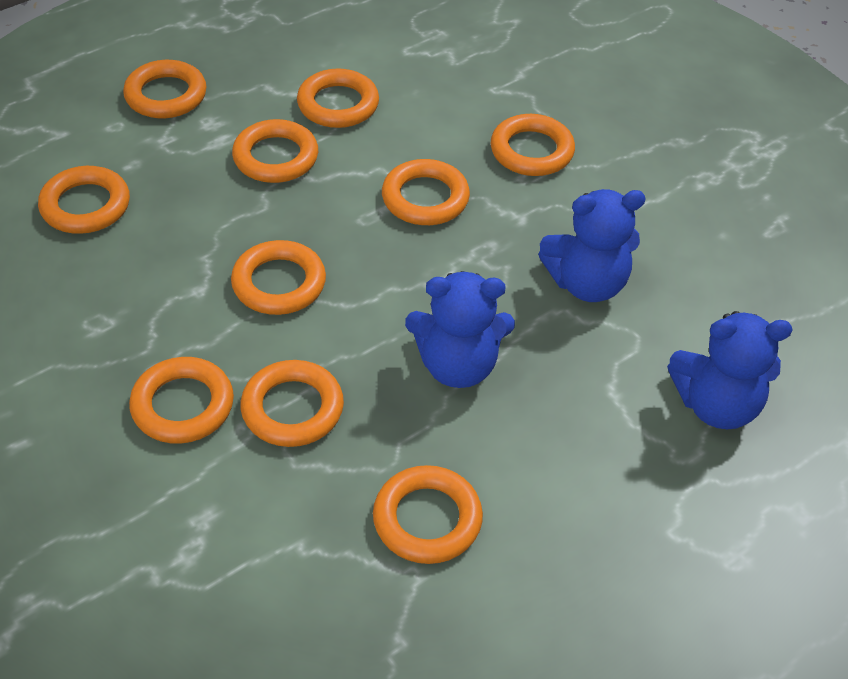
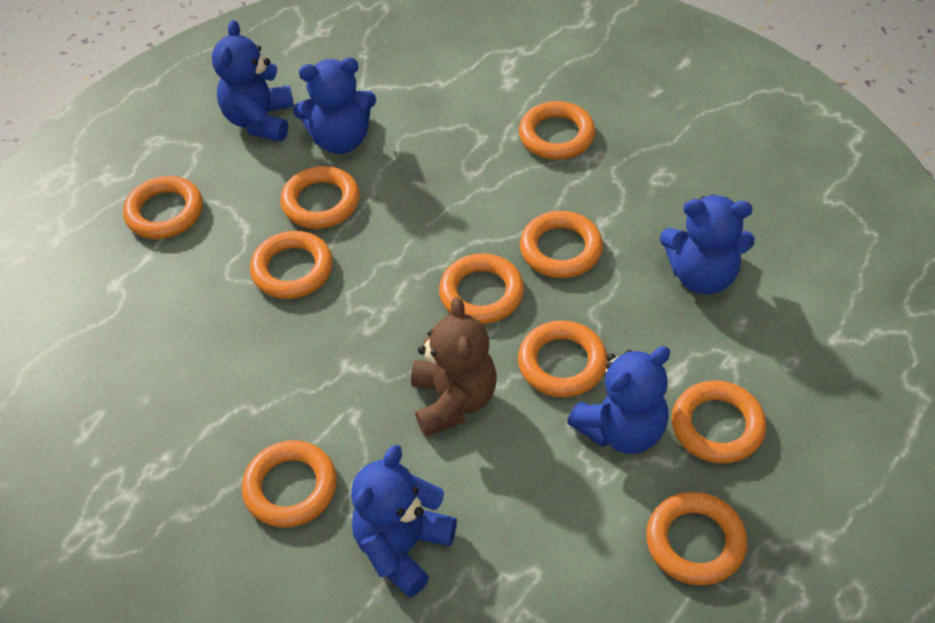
blue teddy bear: [405,271,515,388] [538,189,646,302] [667,311,793,429] = 3 -> [212,20,294,142] [293,58,376,154] [351,445,457,598] [567,346,670,454] [660,195,755,294] = 5
brown teddy bear: none = 0 -> [411,297,497,437] = 1

